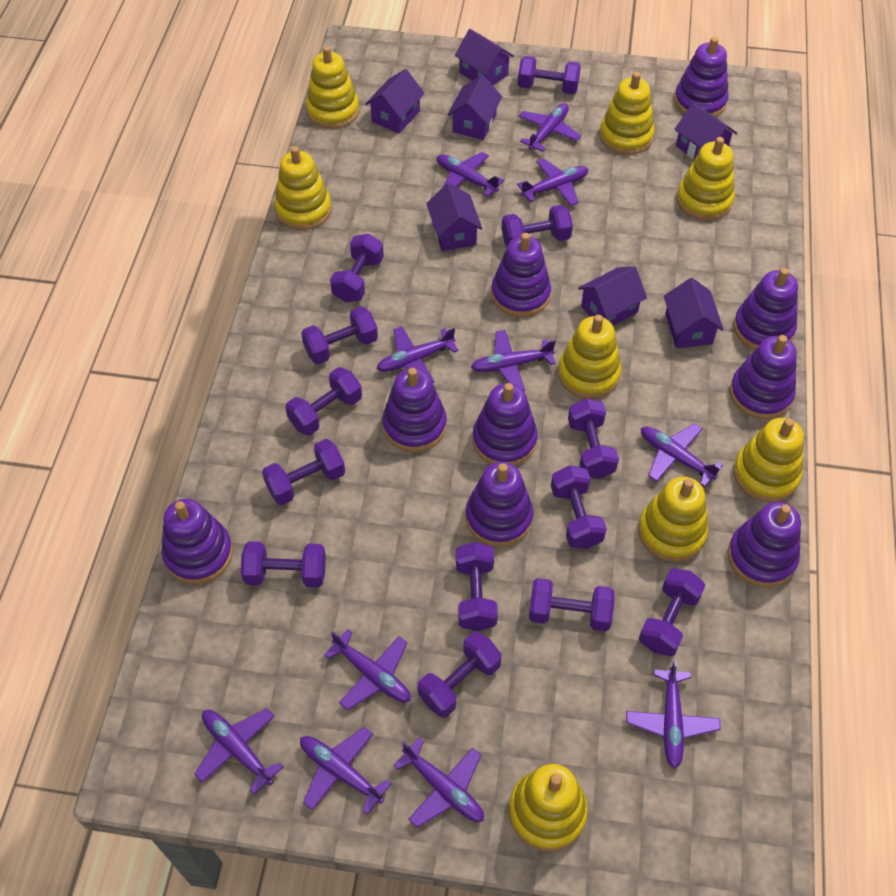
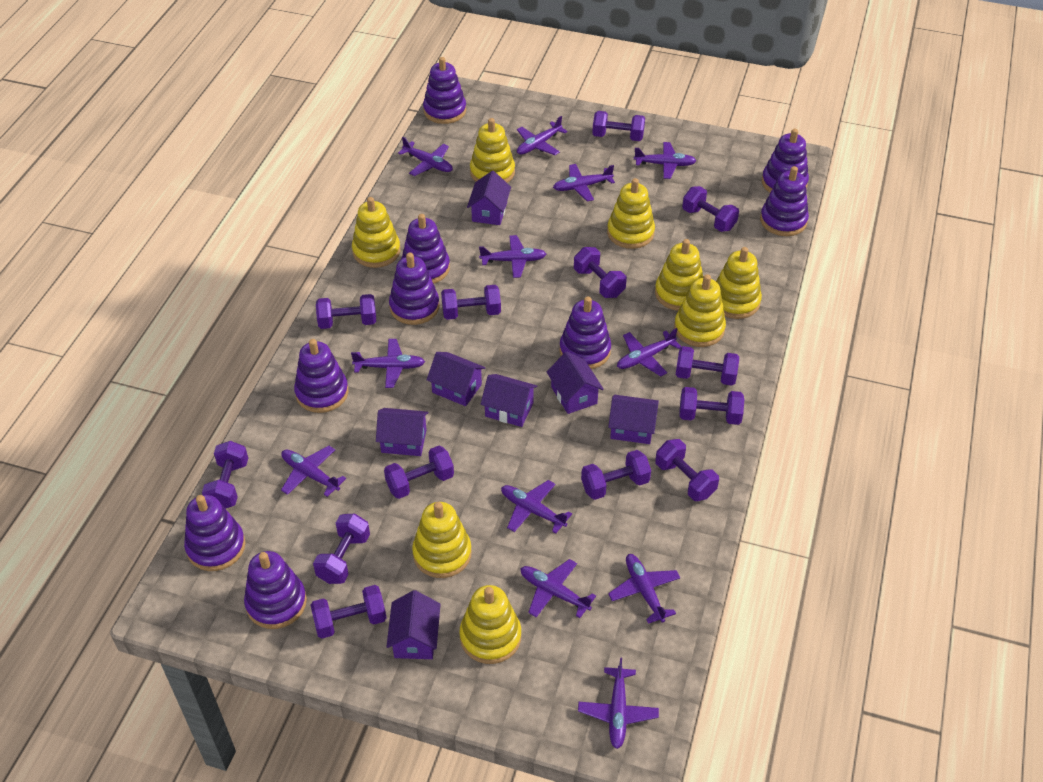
purple plane: [194,708,283,794] [300,727,392,815] [324,629,411,710] [377,326,459,383] [393,737,484,828] [436,152,504,197] [471,330,556,391] [517,158,589,206] [519,103,581,152] [626,660,721,769] [641,423,723,487] = 11 -> [281,446,346,497] [351,339,425,388] [398,137,453,176] [479,235,546,278] [501,480,572,533] [517,116,568,155] [520,559,596,618] [553,164,615,201] [578,658,659,749] [608,554,680,624] [617,328,681,376] [634,142,696,179] = 12

